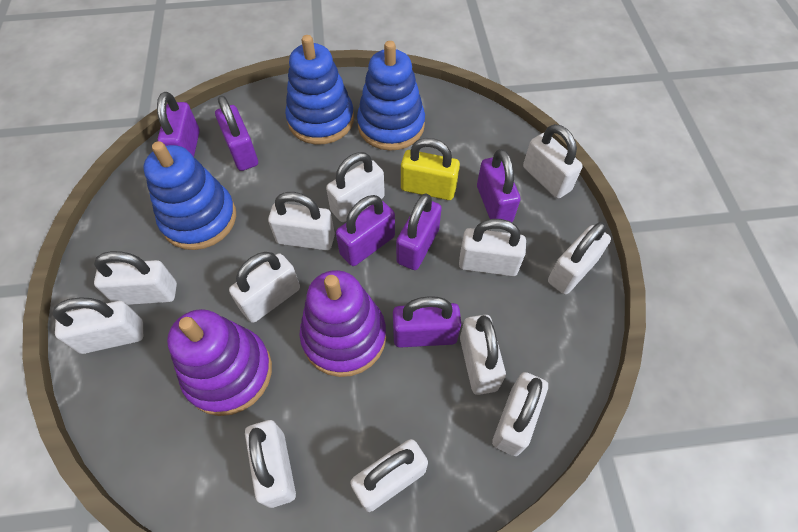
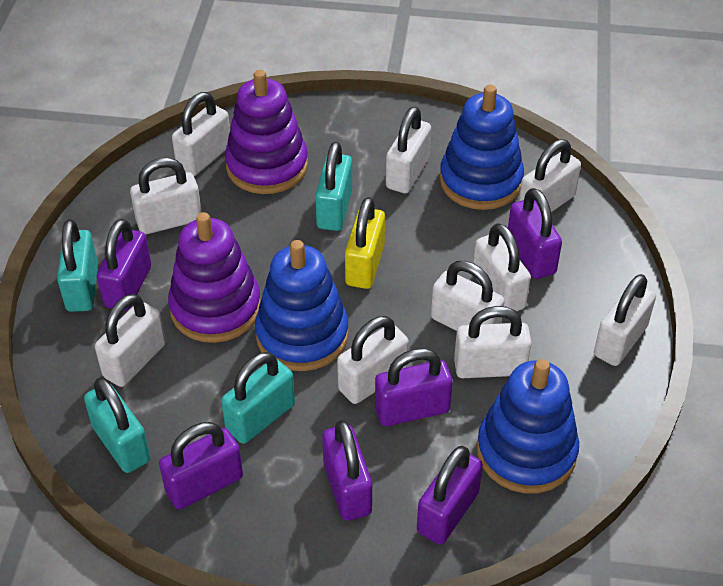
turquoise padlock: none = 0 -> [57,219,98,312] [84,377,151,473] [221,352,295,444] [315,142,352,231] = 4
white padlock: [53,297,143,354] [94,251,177,305] [229,252,300,323] [245,420,296,508] [268,192,335,251] [326,152,385,222] [350,439,428,512] [459,219,526,276] [460,315,506,395] [492,372,548,456] [523,124,583,199] [548,222,611,295] = 12 -> [95,294,166,387] [130,157,202,235] [172,92,230,176] [337,316,409,404] [386,107,431,194] [431,261,504,331] [454,306,532,378] [473,223,531,312] [519,139,581,212] [594,274,656,366] = 10

